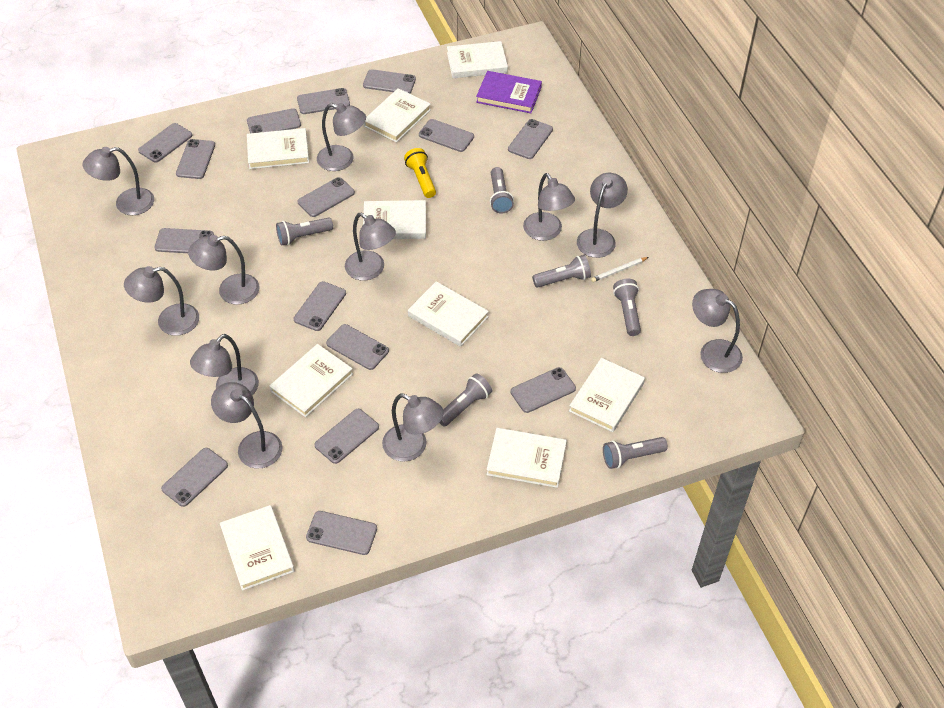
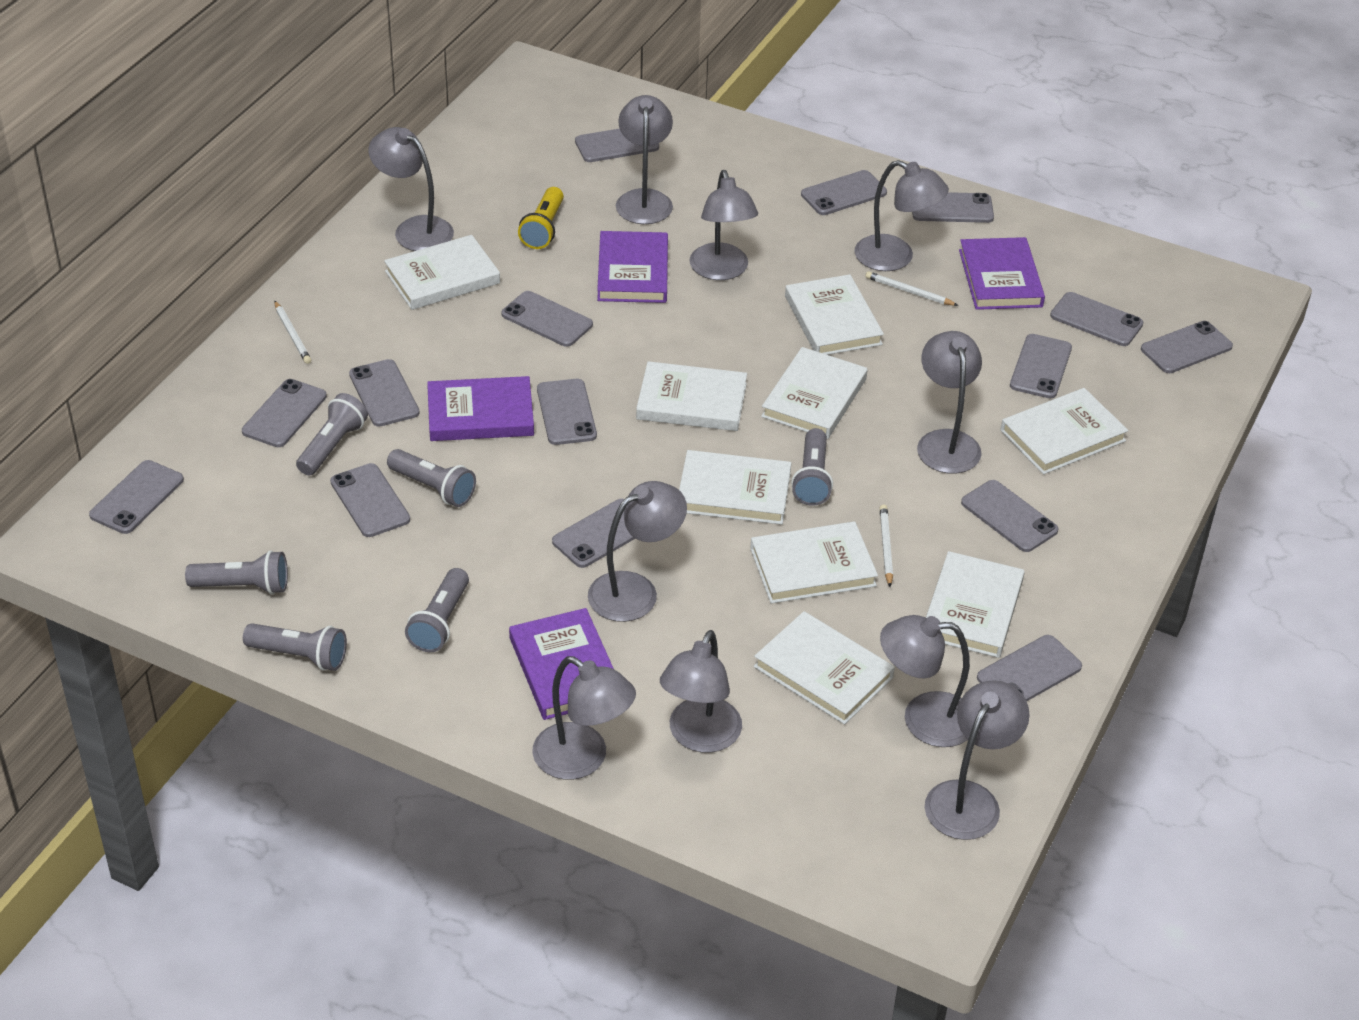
grey lamp: [83,147,154,215] [124,266,199,336] [188,235,259,305] [190,334,259,395] [211,382,283,468] [317,103,366,171] [345,213,396,281] [382,394,444,462] [523,173,575,241] [577,173,628,258] [692,289,743,373] = 11 -> [369,127,454,251] [532,656,636,780] [588,481,687,622] [616,95,673,224] [660,630,742,753] [689,170,758,280] [855,160,949,271] [880,615,970,747] [917,331,982,474] [925,680,1030,840] = 10
purple book: [476,71,542,113] = 1 -> [427,376,534,441] [509,608,614,720] [597,231,668,303] [959,237,1045,310] = 4
white pencil: [591,257,649,282] = 1 -> [274,301,311,364] [866,271,958,306] [880,505,893,587] = 3

